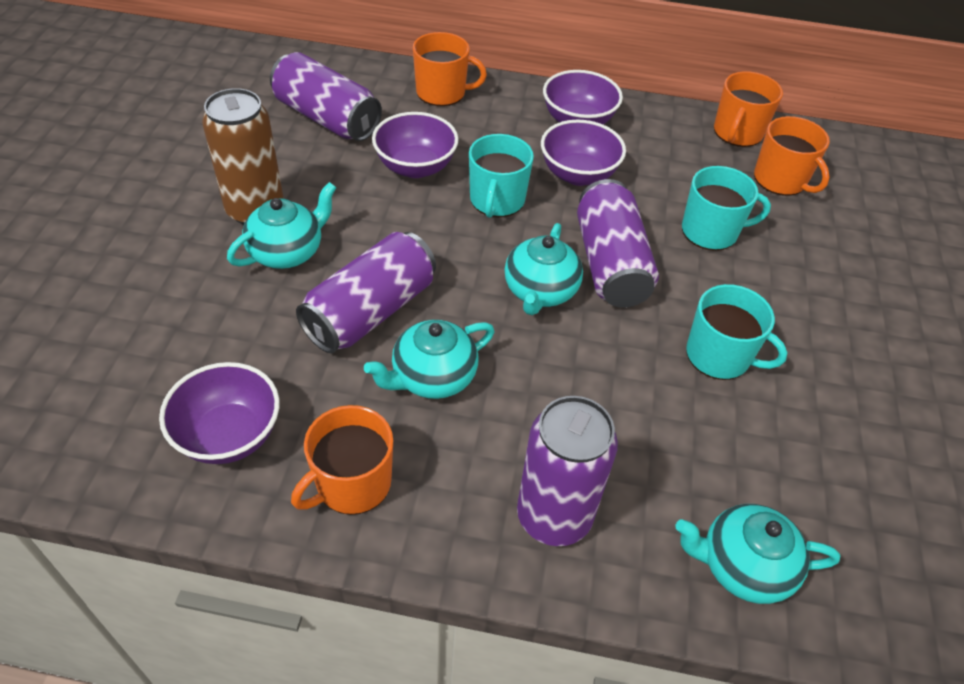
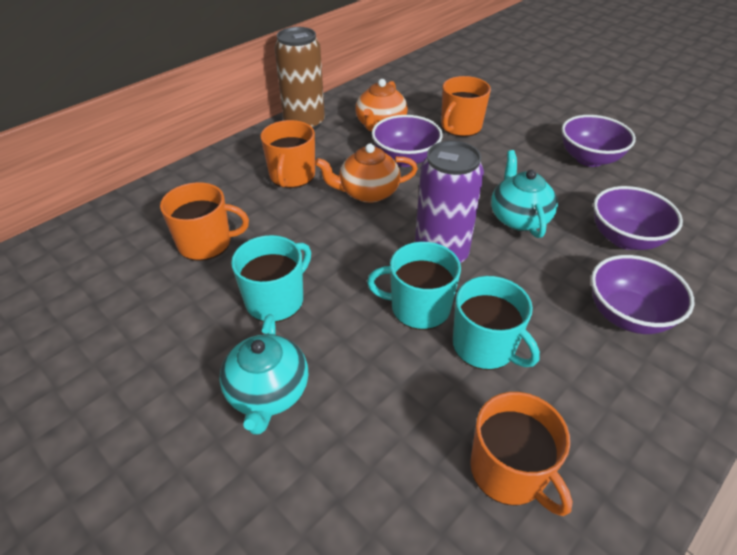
orange teapot: none = 0 -> [315,143,418,203] [356,79,408,131] = 2
purple can: [270,52,382,141] [296,232,436,353] [517,396,618,546] [577,179,659,308] = 4 -> [415,141,484,263] = 1
turquoise teapot: [227,182,337,269] [364,320,494,399] [505,223,583,315] [676,504,840,604] = 4 -> [219,314,308,434] [491,150,558,238] = 2

